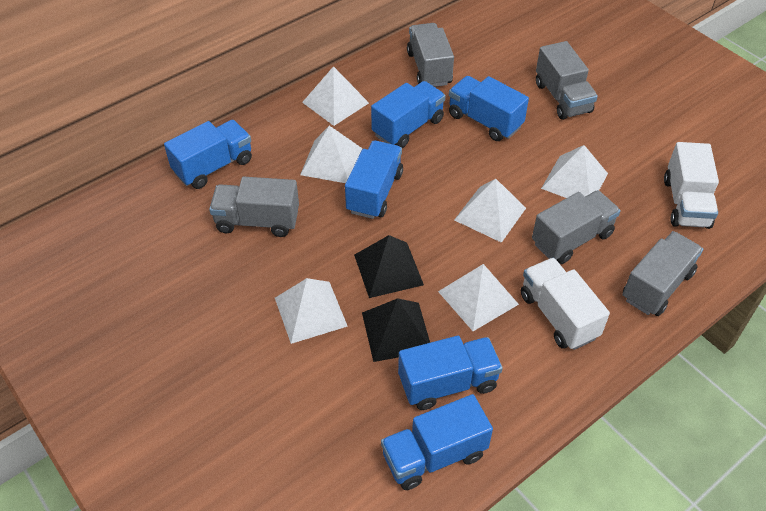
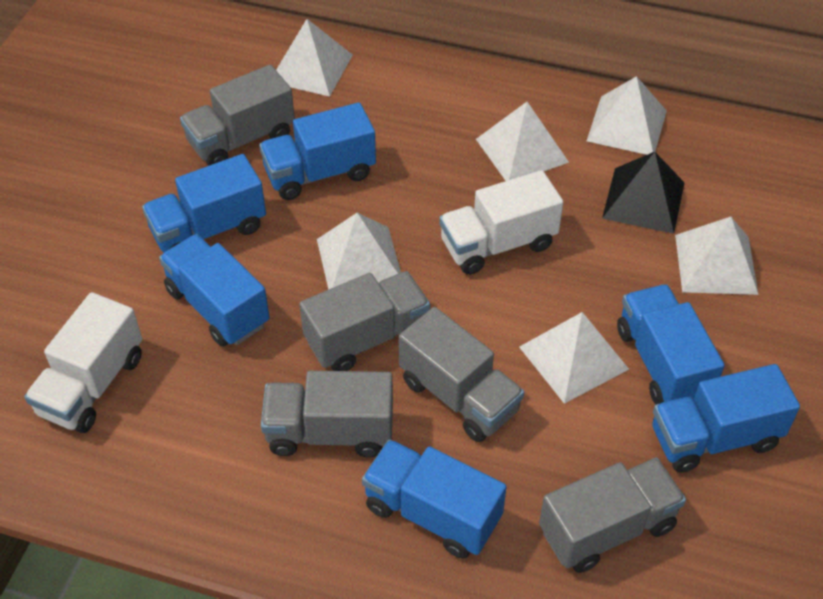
black pyramid: [354,235,424,298] [362,298,430,362] = 2 -> [602,152,685,234] = 1

